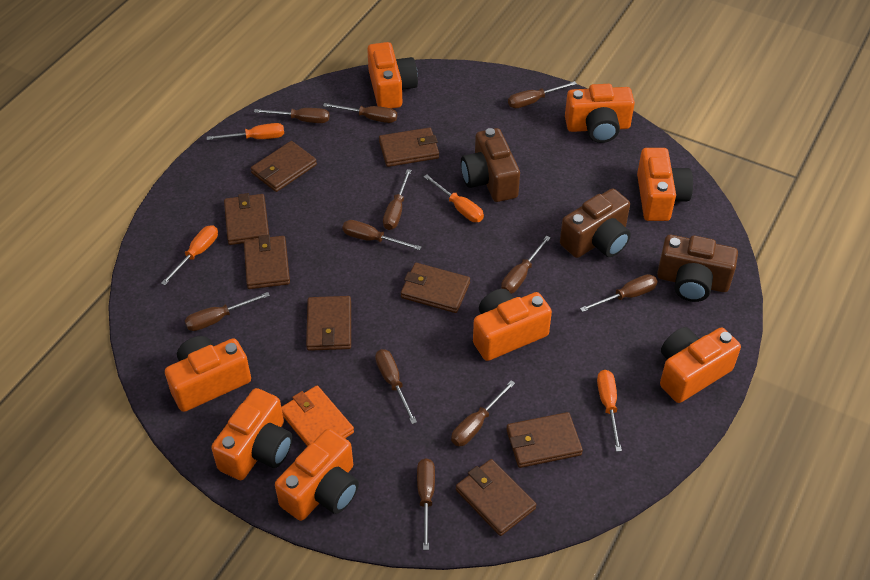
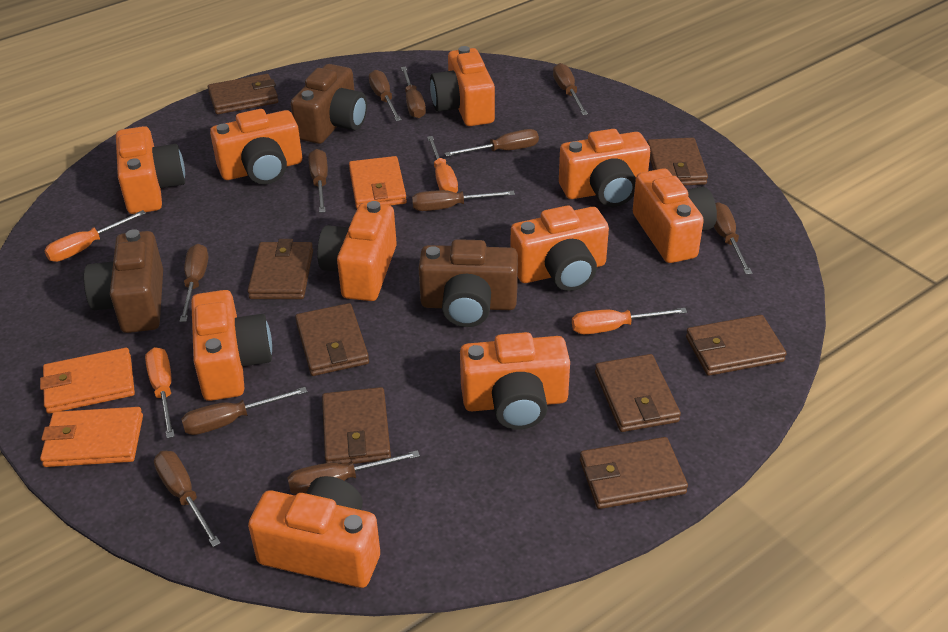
orange camera: [165,336,251,412] [211,388,293,480] [275,429,359,521] [367,42,418,109] [473,289,552,361] [565,84,635,143] [637,148,693,221] [660,327,741,403] = 8 -> [116,126,185,214] [191,290,272,401] [210,109,302,184] [248,476,380,588] [317,201,397,301] [430,46,495,126] [460,332,570,430] [511,205,609,291] [559,129,650,207] [633,168,717,263] = 10
orange wallet: [281,386,354,446] = 1 -> [40,348,135,414] [40,407,143,467] [349,156,407,208] = 3

